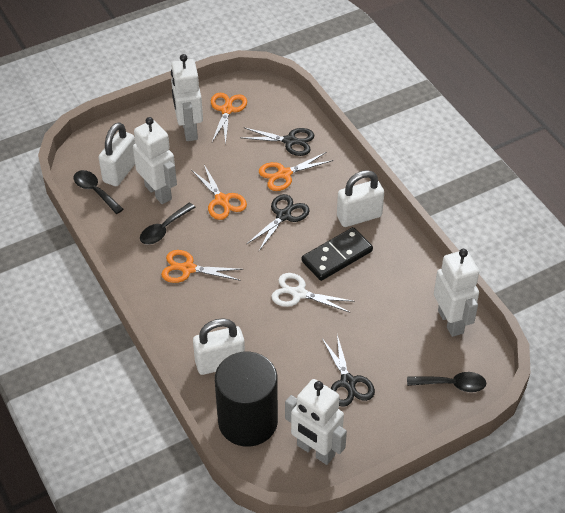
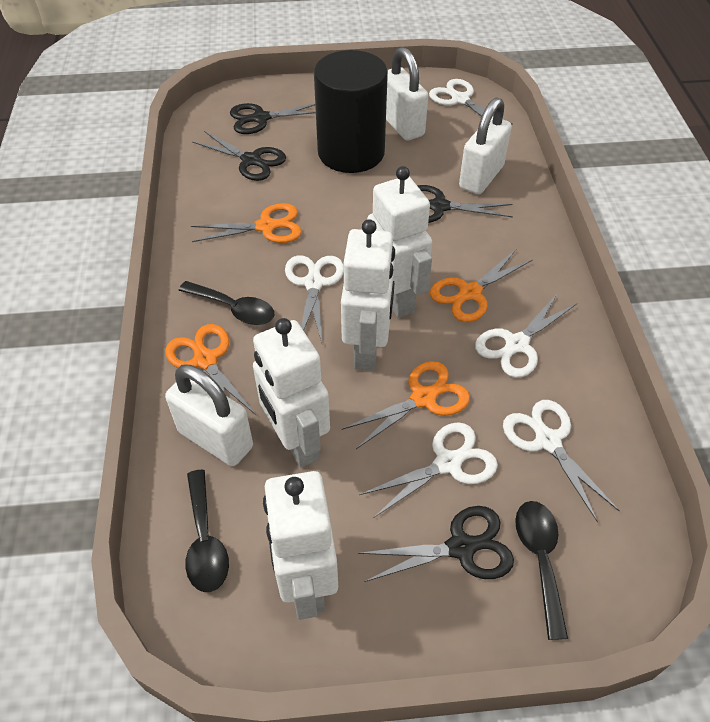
black domino: [302,227,373,281] = 1 -> none = 0
black scissors: [242,127,315,156] [247,194,310,252] [322,335,375,407] = 3 -> [192,131,286,181] [230,103,316,134] [358,506,514,582] [417,185,513,223] = 4
white scissors: [271,273,355,313] = 1 -> [285,255,344,343] [359,422,498,518] [429,79,513,125] [475,293,577,378] [503,400,620,522] = 5

